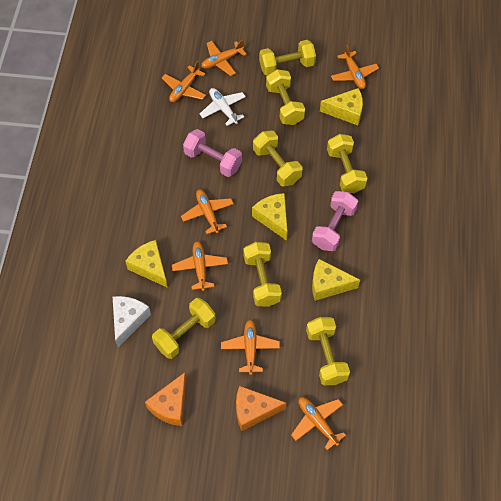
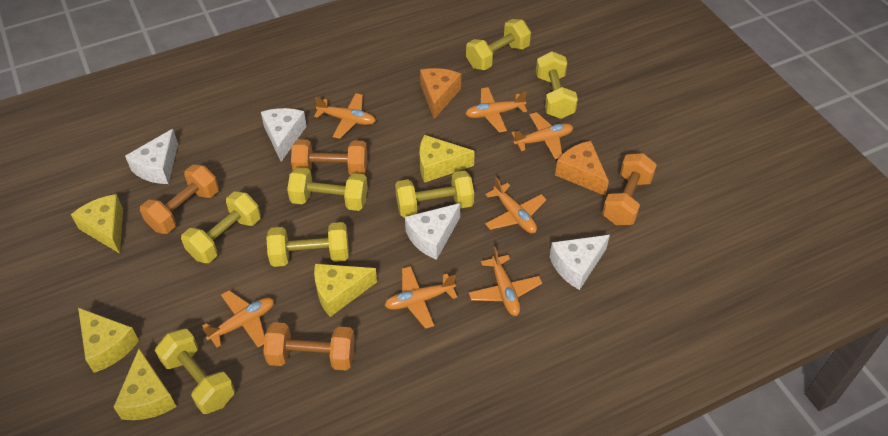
orange dumbbell: none = 0 -> [140,165,219,234] [263,322,355,370] [291,139,367,175] [602,153,657,225] = 4
pink dumbbell: [183,129,242,177] [312,191,358,251] = 2 -> none = 0
white cheese: [113,296,151,347] = 1 -> [125,129,178,184] [261,108,307,162] [405,203,460,260] [550,235,610,290] = 4
white plane: [200,88,246,126] = 1 -> none = 0
yellow cheese: [125,240,168,288] [252,193,288,241] [312,259,360,301] [320,88,363,125] = 4 -> [71,194,123,254] [78,308,139,373] [114,349,177,420] [314,264,377,317] [420,135,475,183] = 5

